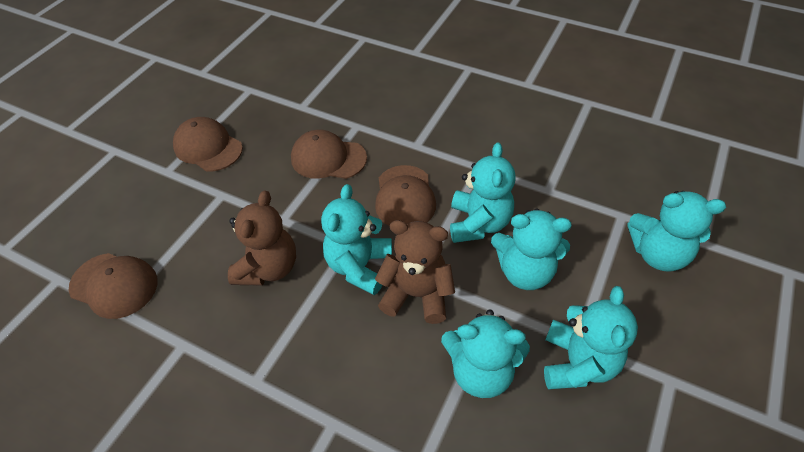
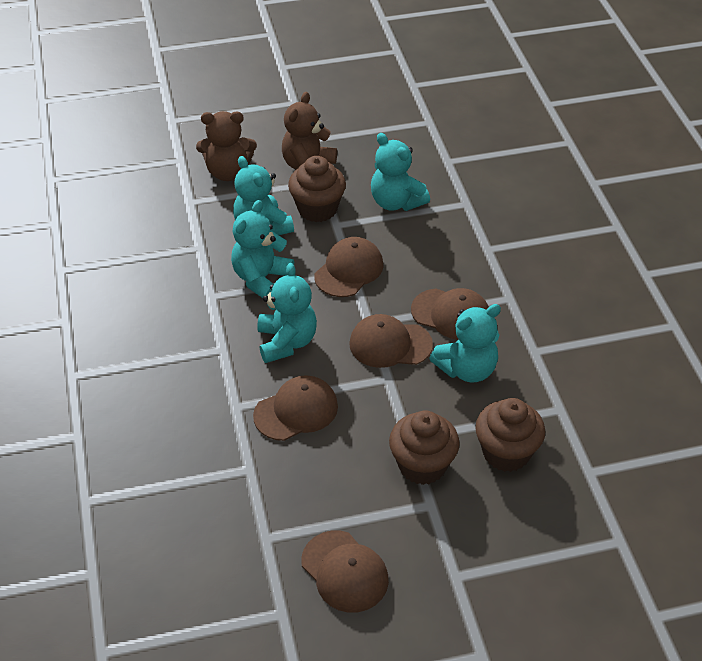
brown cap: [69,253,157,319] [173,117,243,171] [291,129,367,179] [375,165,436,226] = 4 -> [253,375,338,441] [301,531,389,613] [314,237,384,297] [349,314,433,368] [411,288,489,340] = 5
brown cupcake: none = 0 -> [288,156,346,222] [389,411,460,485] [475,398,545,472] = 3
turquoise teddy bear: [321,184,392,295] [441,309,530,398] [450,142,516,243] [491,209,572,290] [544,286,638,389] [627,191,726,272] = 6 -> [231,200,294,298] [233,156,294,235] [257,263,317,363] [371,133,430,211] [429,304,501,383] = 5

